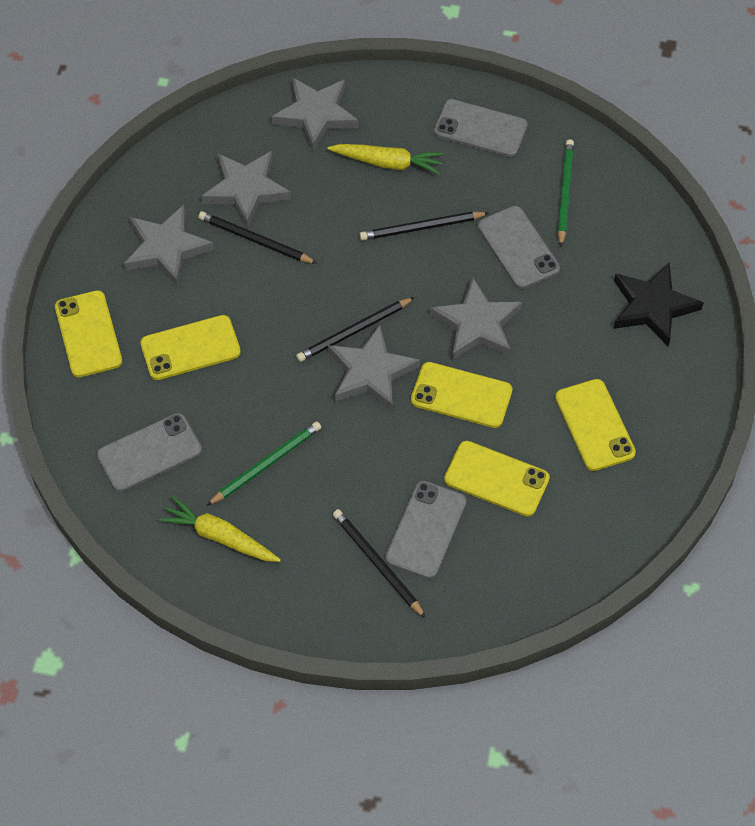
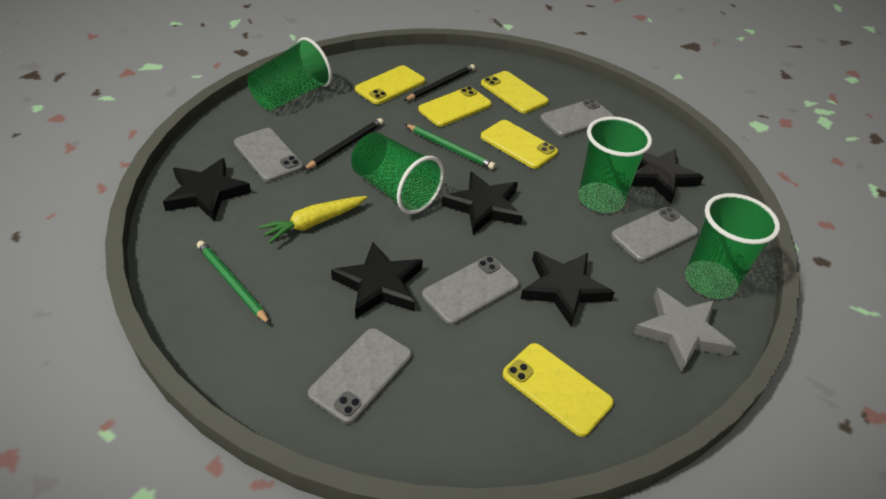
black pencil: [198,211,317,264] [296,297,415,362] [333,509,426,618] [360,212,489,241] = 4 -> [303,118,383,170] [404,64,475,101] = 2
black star: [614,263,704,346] = 1 -> [163,158,251,221] [331,242,423,319] [442,171,523,234] [521,251,615,326] [631,149,703,204] = 5
green cup: none = 0 -> [248,37,332,111] [351,132,444,214] [578,116,652,213] [685,193,780,299] = 4
grey phone: [97,413,202,492] [385,481,467,579] [434,99,528,157] [478,206,560,289] = 4 -> [234,128,303,182] [308,328,412,424] [422,256,519,325] [540,99,614,137] [611,207,699,262] = 5
grey star: [124,205,214,287] [201,151,291,228] [272,77,359,151] [328,325,420,411] [430,278,522,360] = 5 -> [633,288,736,372] = 1
yellow carrot: [159,496,281,562] [327,144,444,175] = 2 -> [258,196,367,244] = 1

